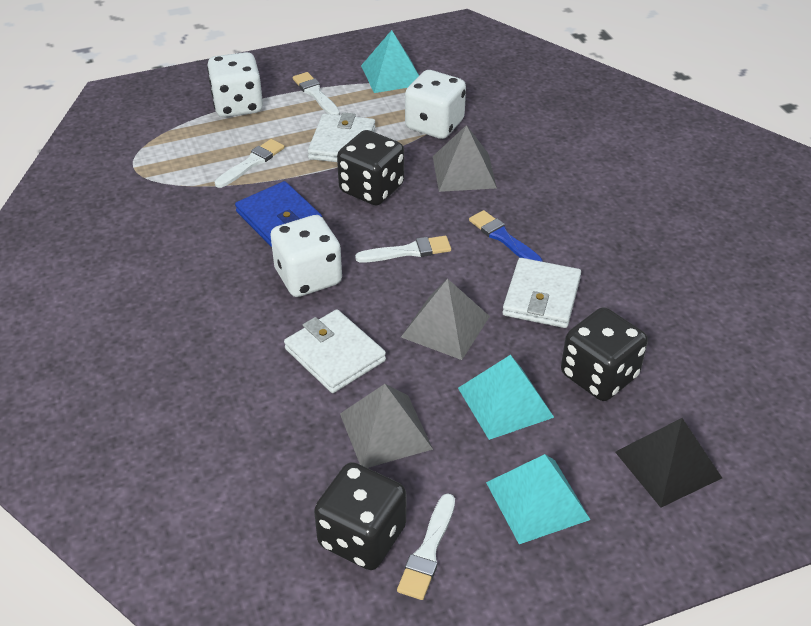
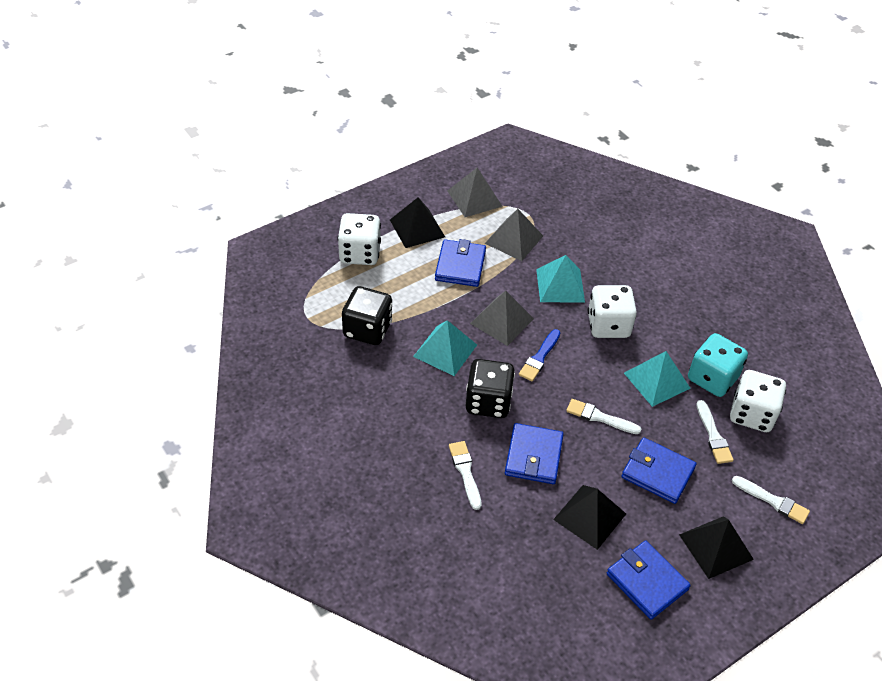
black dice: [314,462,406,570] [337,130,404,205] [561,307,648,401] = 3 -> [342,286,392,345] [466,359,515,418] = 2
black pyramid: [615,418,722,508] = 1 -> [390,197,445,248] [553,485,626,550] [679,516,754,579] = 3
blue wallet: [235,181,322,247] = 1 -> [435,239,486,287] [505,423,564,484] [607,540,691,620] [621,437,697,504] = 4
turquoise dice: none = 0 -> [688,333,748,397] = 1
white wallet: [284,309,386,393] [308,112,375,162] [502,258,581,328] = 3 -> none = 0

